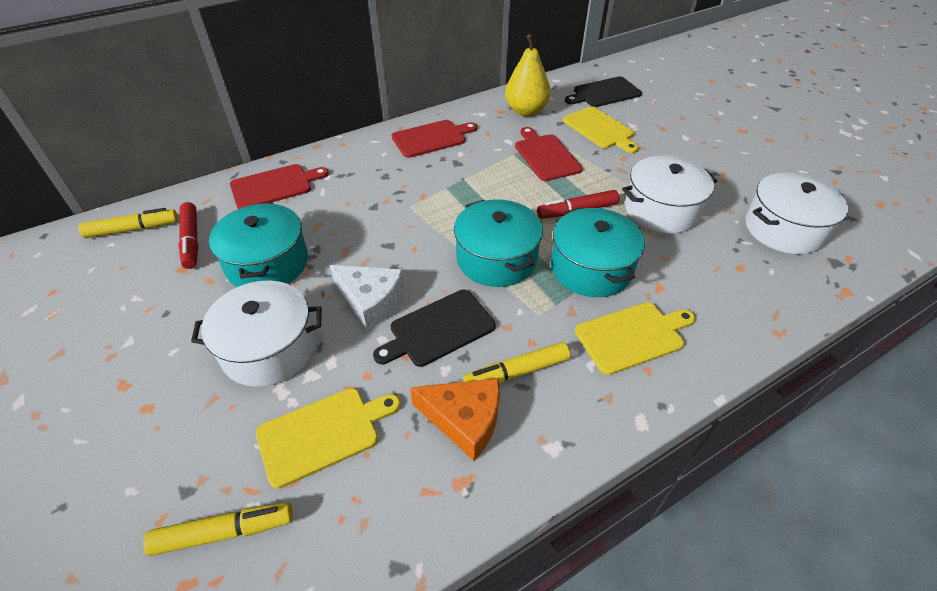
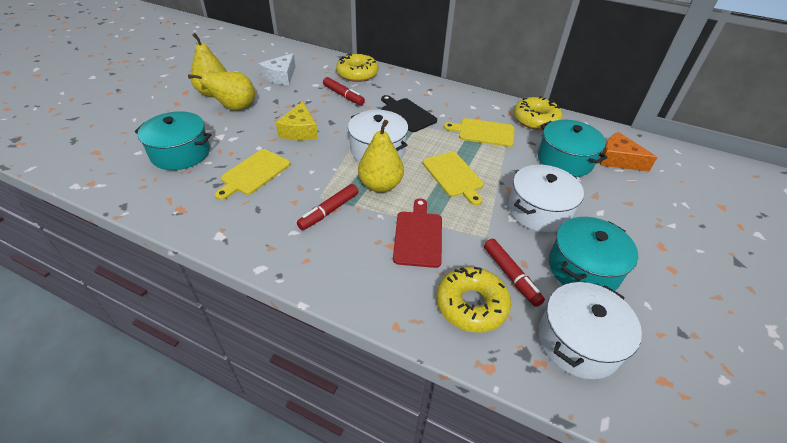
black cutting board: [373,290,496,367] [565,76,642,107] = 2 -> [381,95,437,132] = 1
red cutting board: [230,164,329,209] [391,120,477,158] [515,127,583,181] = 3 -> [393,198,442,268] = 1
red marker: [178,202,198,269] [537,190,619,219] = 2 -> [297,184,358,230] [323,77,365,105] [484,239,545,307] = 3
yellow cheese: none = 0 -> [276,101,318,140] = 1
yellow donut: none = 0 -> [336,53,378,82] [436,267,511,333] [513,96,563,130] = 3
yellow marker: [78,208,178,238] [143,502,293,556] [463,342,570,384] = 3 -> none = 0
yellow pear: [505,34,551,116] = 1 -> [188,72,255,111] [191,33,227,97] [358,120,404,193] = 3

